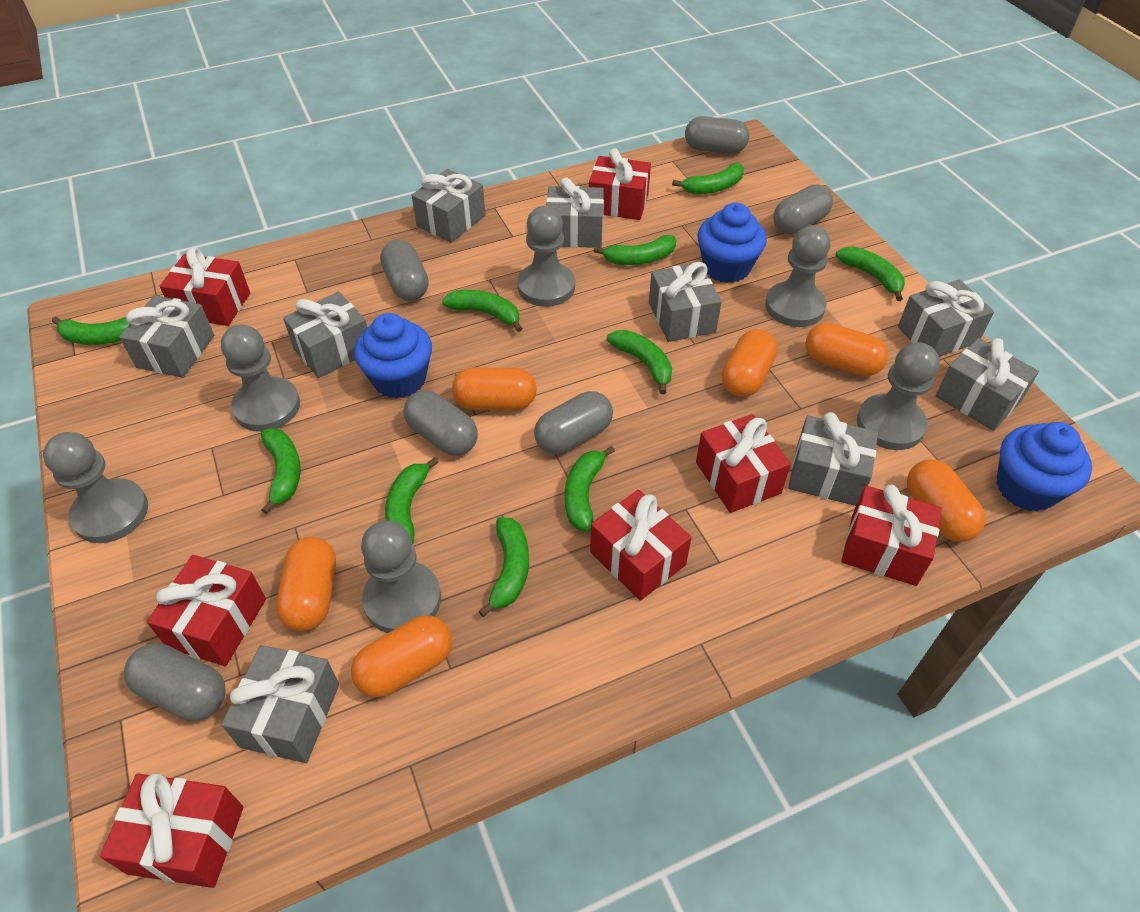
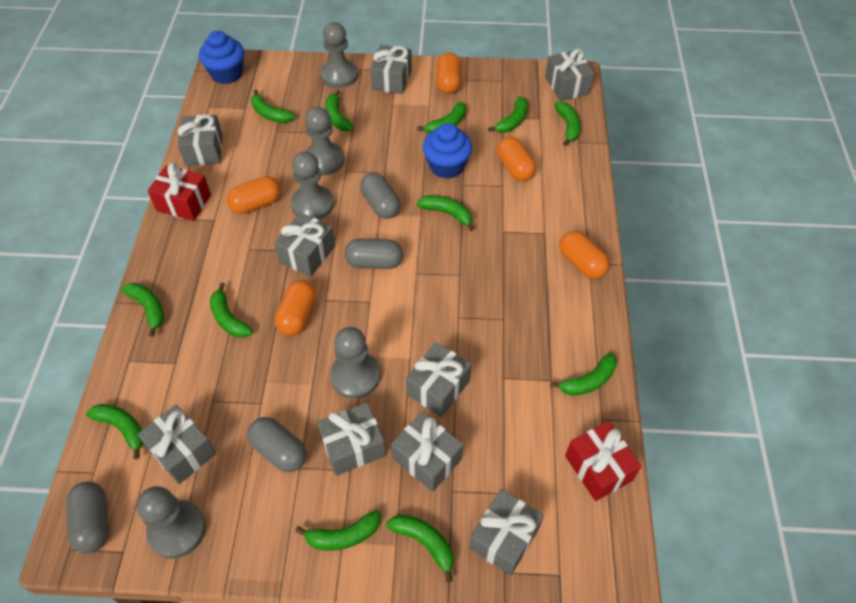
blue cupcake: [354,313,432,399] [697,203,767,283] [997,422,1092,512] = 3 -> [199,31,244,84] [423,123,472,179] = 2
green banana: [52,317,129,345] [261,428,301,514] [385,457,439,544] [442,290,523,332] [478,517,529,617] [565,446,615,532] [594,235,676,265] [607,330,672,394] [672,163,744,194] [835,247,905,301] = 10 -> [86,404,144,459] [121,283,164,337] [210,282,253,338] [251,89,295,123] [295,510,380,551] [325,90,354,131] [387,514,454,582] [417,102,466,133] [417,195,474,231] [488,97,528,132] [550,353,617,396] [554,101,581,146] = 12
grey capsule: [124,643,226,721] [380,240,429,301] [404,390,478,456] [534,391,613,454] [685,116,749,154] [773,184,833,234] = 6 -> [66,481,109,554] [247,417,307,472] [345,238,403,269] [360,173,401,219] = 4
grey pawn: [43,432,148,543] [221,325,300,432] [361,521,441,633] [517,206,575,307] [765,225,830,327] [857,342,940,450] = 6 -> [137,486,206,559] [291,151,334,220] [305,107,345,175] [320,22,358,88] [330,327,380,399] = 5
orange capsule: [276,537,336,631] [351,615,452,698] [452,368,537,410] [722,329,778,397] [805,323,888,376] [907,459,985,542] = 6 -> [227,176,281,214] [275,280,316,336] [436,53,461,94] [497,136,536,181] [559,231,609,279] = 5
red gift: [100,773,243,888] [147,555,266,666] [160,247,250,326] [589,148,651,220] [590,490,692,601] [696,414,791,513] [841,484,942,586] = 7 -> [148,163,211,221] [565,421,641,501] = 2

